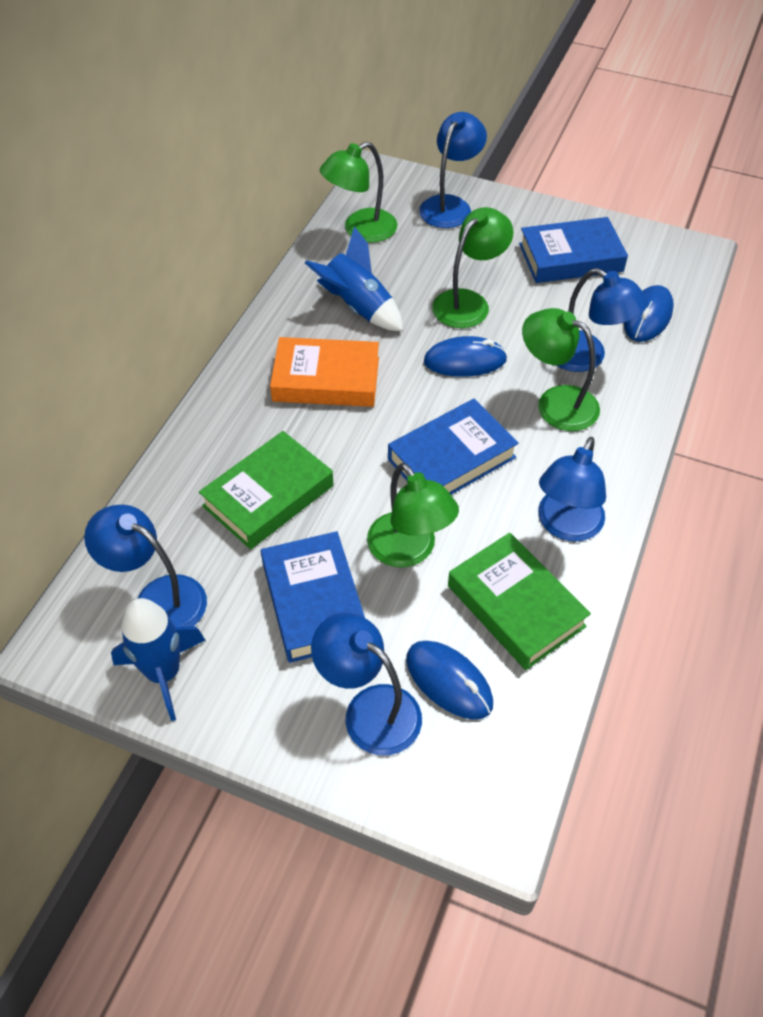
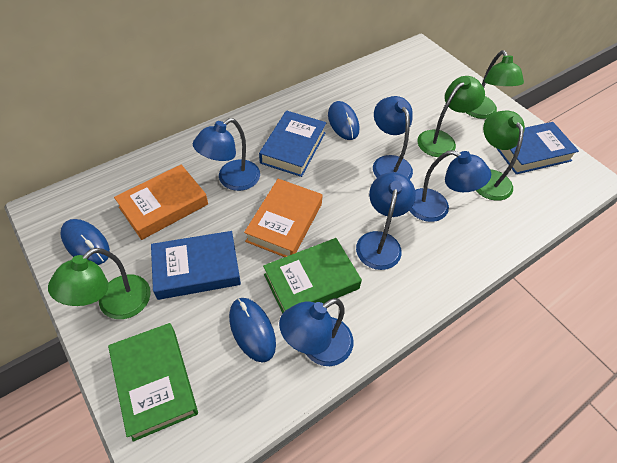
blue rocket: [111,598,206,721] [305,226,403,331] = 2 -> none = 0
orange book: [270,337,379,407] = 1 -> [114,164,208,240] [244,179,323,257] = 2

